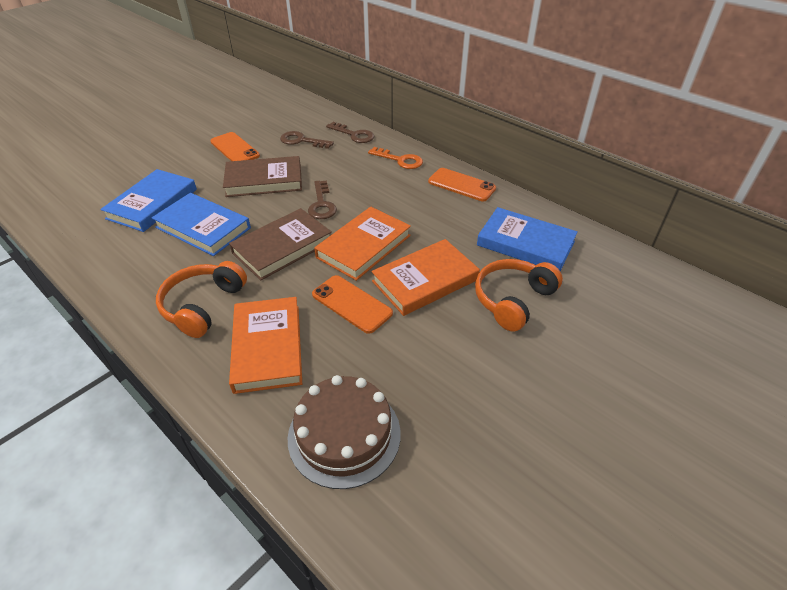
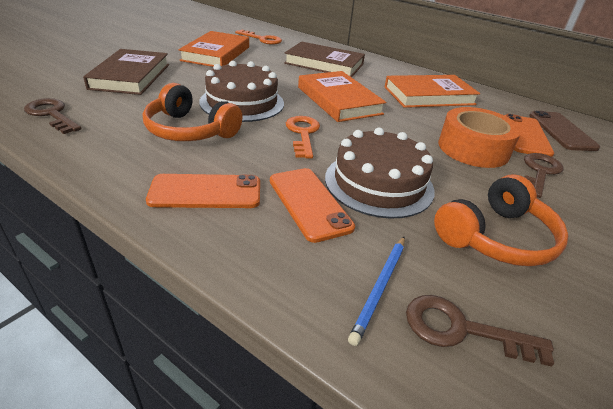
blue book: [100,169,197,232] [151,193,251,256] [477,207,578,271] = 3 -> none = 0
blue pencil: none = 0 -> [348,236,405,346] = 1
brown cake: [288,375,401,489] = 1 -> [199,61,284,122] [325,128,435,218] = 2
brown phone: none = 0 -> [529,111,600,151] = 1
orange key: [368,147,423,169] = 1 -> [235,30,282,45] [286,116,320,159] = 2
orange tape: none = 0 -> [438,107,521,168] = 1

